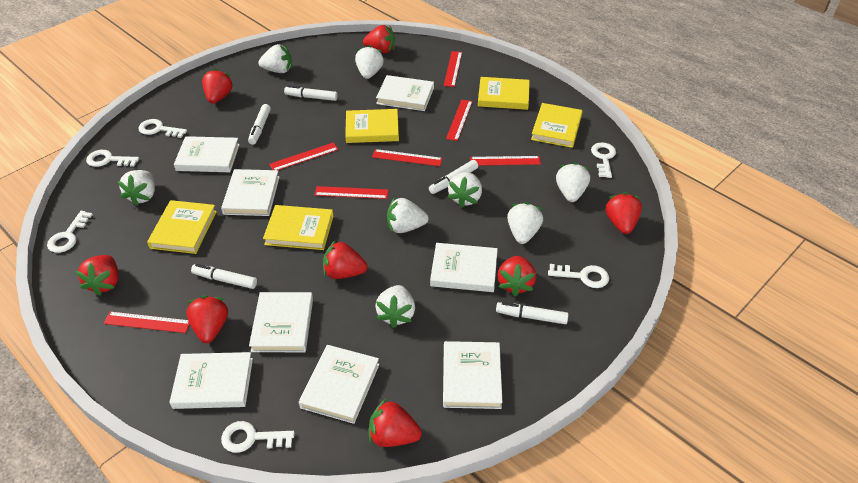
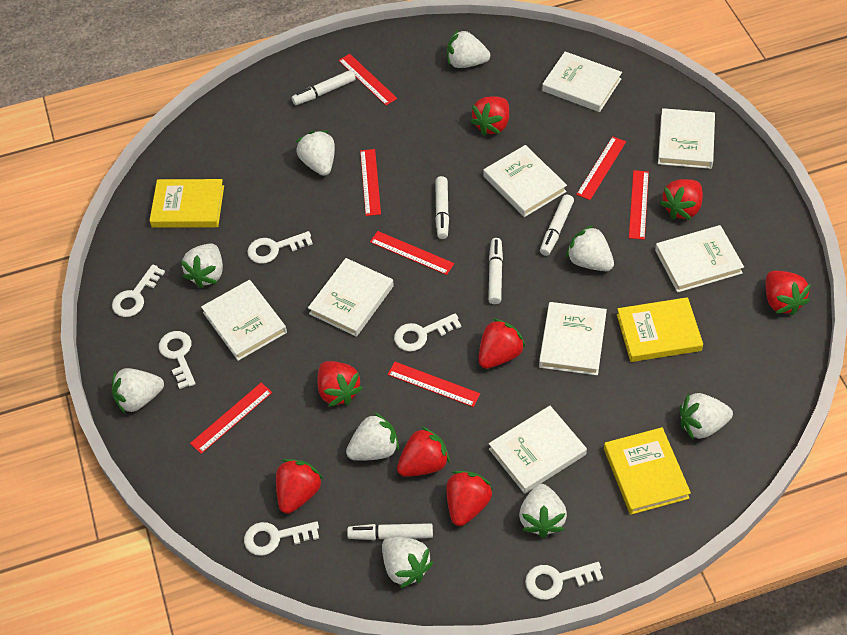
white strawberry: [117,170,155,206] [258,44,292,73] [355,45,384,79] [375,285,415,328] [387,197,429,233] [448,172,482,208] [507,202,543,244] [556,162,590,202] = 8 -> [112,368,164,413] [180,243,223,288] [296,130,335,176] [346,412,399,461] [382,536,434,588] [447,29,490,68] [519,484,567,538] [566,225,614,271] [679,393,733,439] = 9
yellow book: [147,200,217,254] [263,205,333,250] [345,109,399,143] [478,77,530,110] [531,103,583,148] = 5 -> [149,179,224,228] [604,427,691,515] [617,297,703,362] = 3

